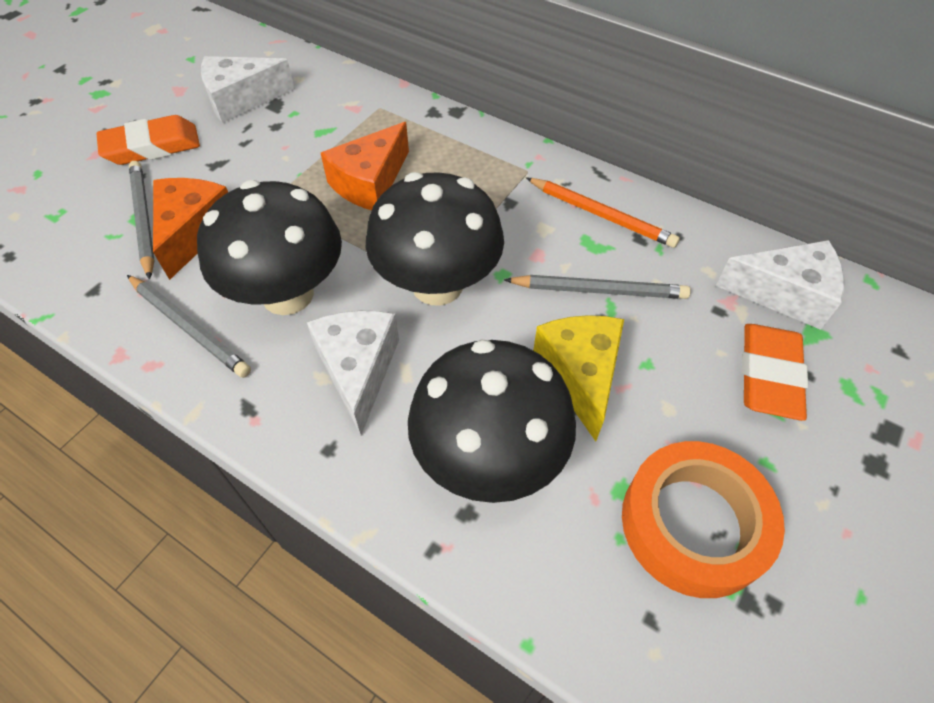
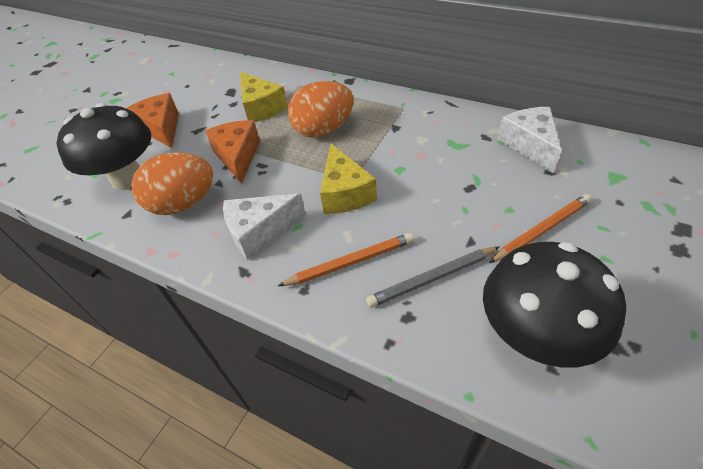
black mushroom: [197,180,342,315] [365,172,504,306] [408,339,576,503] = 3 -> [56,103,151,190] [483,242,626,367] = 2
grey pencil: [127,275,251,378] [129,161,155,280] [504,275,691,299] = 3 -> [366,247,499,307] = 1
orange egg: none = 0 -> [131,153,213,215] [288,81,353,138] = 2
orange eraser: [96,115,200,165] [742,324,808,421] = 2 -> none = 0
orange pencil: [526,178,680,248] = 1 -> [278,233,414,286] [489,194,592,263] = 2
orange tape: [622,441,785,598] = 1 -> none = 0
white cheese: [201,56,295,123] [307,311,399,435] [716,240,844,330] = 3 -> [223,193,306,260] [497,107,561,173] = 2
yellow cheese: [533,315,624,441] = 1 -> [240,72,288,122] [320,144,377,214] = 2

